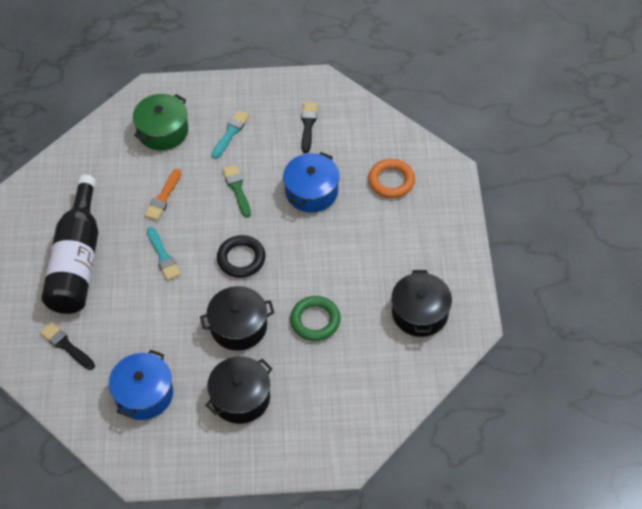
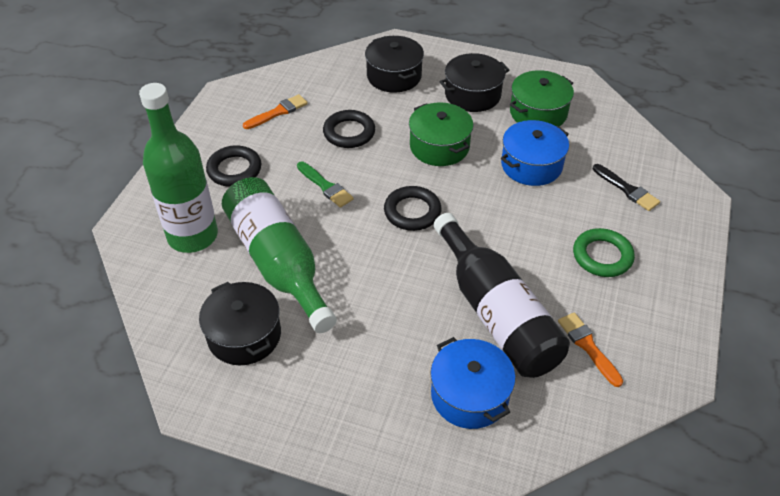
black brush: [40,322,95,370] [301,102,318,153] = 2 -> [593,164,660,211] = 1
black ring: [217,235,266,278] = 1 -> [206,145,261,187] [323,110,375,148] [384,186,441,231] = 3
green bottle: none = 0 -> [139,83,218,253] [222,177,337,333] = 2
green pot: [133,94,188,150] = 1 -> [409,102,474,166] [510,70,574,126] = 2
orange brush: [144,169,181,221] = 1 -> [243,94,308,129] [558,312,623,387] = 2
orange ring: [368,159,415,198] = 1 -> none = 0
turquoise brush: [147,227,181,281] [212,110,250,159] = 2 -> none = 0

